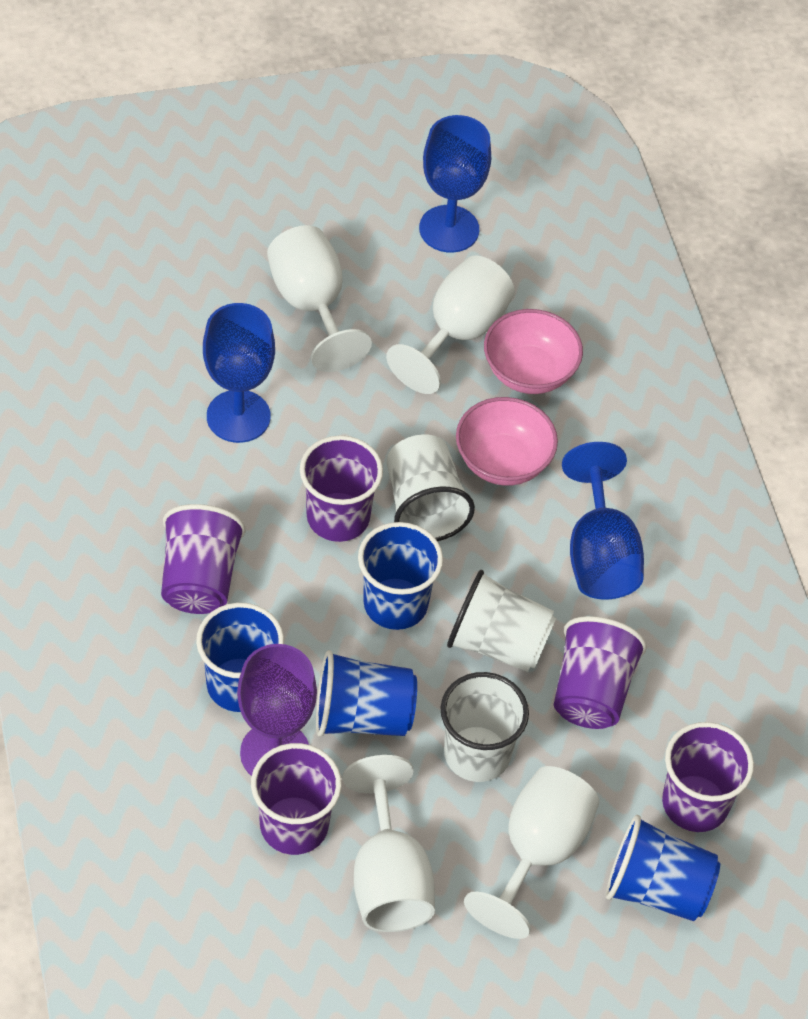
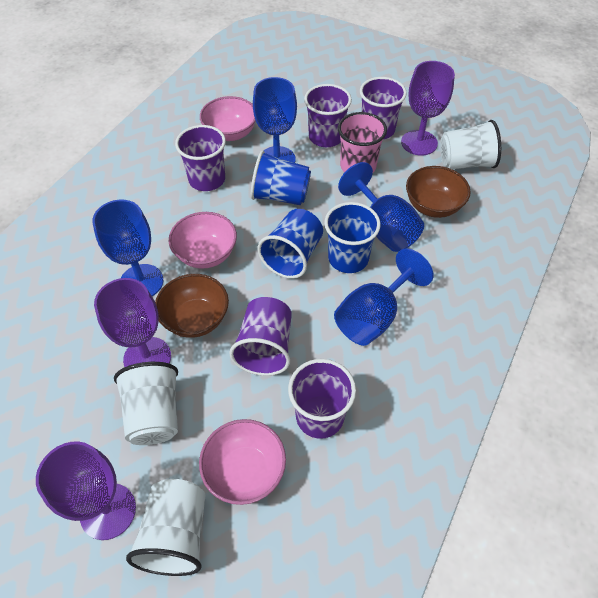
blue cup: [196,603,284,712] [316,650,417,737] [358,522,443,630] [606,815,720,921] = 4 -> [251,151,311,205] [258,209,323,279] [324,202,381,273] = 3
blue goblet: [203,303,275,443] [419,115,491,253] [562,442,644,600] = 3 -> [92,200,163,296] [253,77,297,163] [334,249,434,346] [338,162,424,252] = 4
brown bowl: none = 0 -> [155,274,229,338] [406,166,471,218] = 2
pink bowl: [456,397,558,486] [484,309,583,394] = 2 -> [169,212,237,269] [199,419,286,505] [200,96,255,141] = 3
pink cup: none = 0 -> [338,112,387,172] = 1
purple goblet: [237,644,317,776] = 1 -> [36,441,136,540] [94,278,171,367] [401,61,455,156] = 3
white goblet: [267,225,372,372] [343,755,435,932] [386,256,515,394] [464,766,599,939] = 4 -> none = 0

